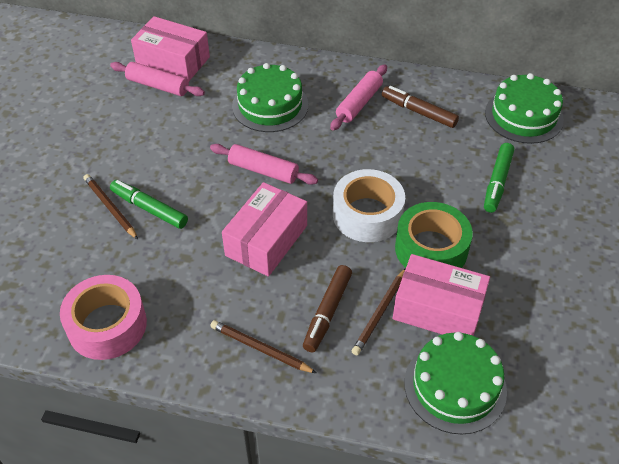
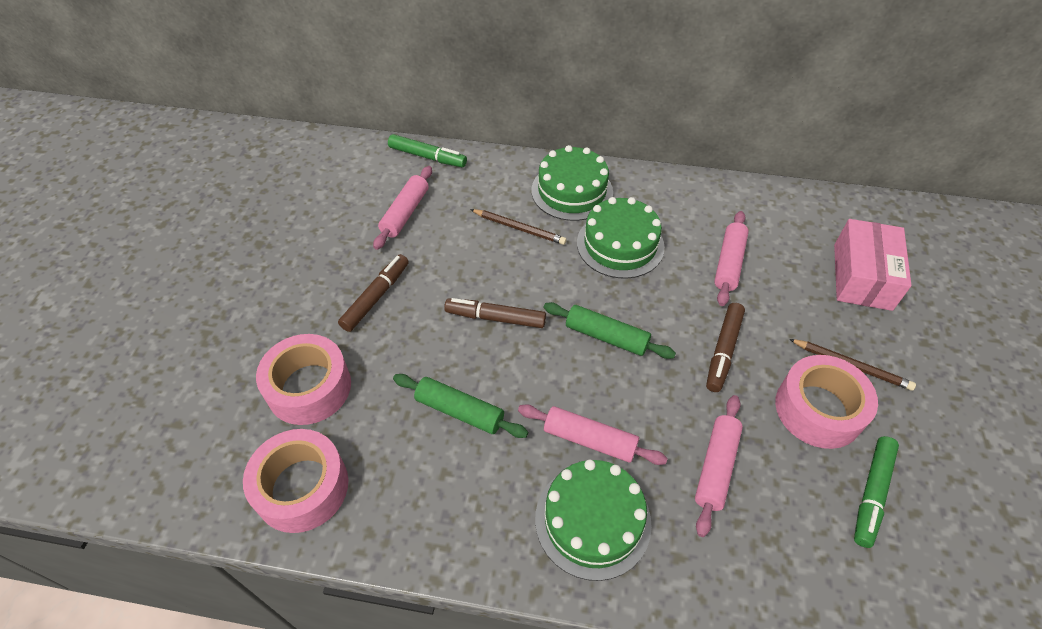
brown marker: [303,265,352,352] [382,86,459,128] = 2 -> [338,254,409,332] [444,298,546,328] [706,303,745,392] = 3
brown pencil: [84,174,138,239] [210,320,316,373] [352,268,406,355] = 3 -> [470,209,567,245] [789,339,916,391] = 2
green rolling pin: none = 0 -> [393,374,528,438] [544,302,676,359] = 2
green tape: [395,202,473,268] = 1 -> none = 0
pink box: [131,16,210,81] [222,182,307,276] [392,254,490,336] = 3 -> [834,219,912,311] = 1
pink rolling pin: [110,62,205,96] [210,144,318,185] [330,64,387,130] = 3 -> [373,166,432,250] [518,404,668,465] [695,395,743,537] [714,211,749,306] = 4
pink tape: [60,275,147,360] = 1 -> [243,429,348,533] [256,334,351,425] [775,355,878,449] = 3
white tape: [333,169,405,242] = 1 -> none = 0

